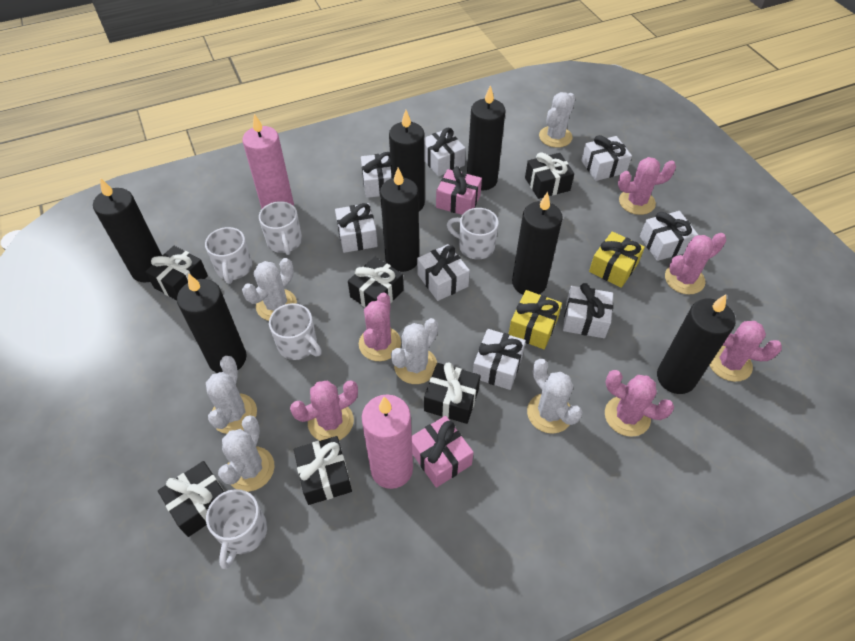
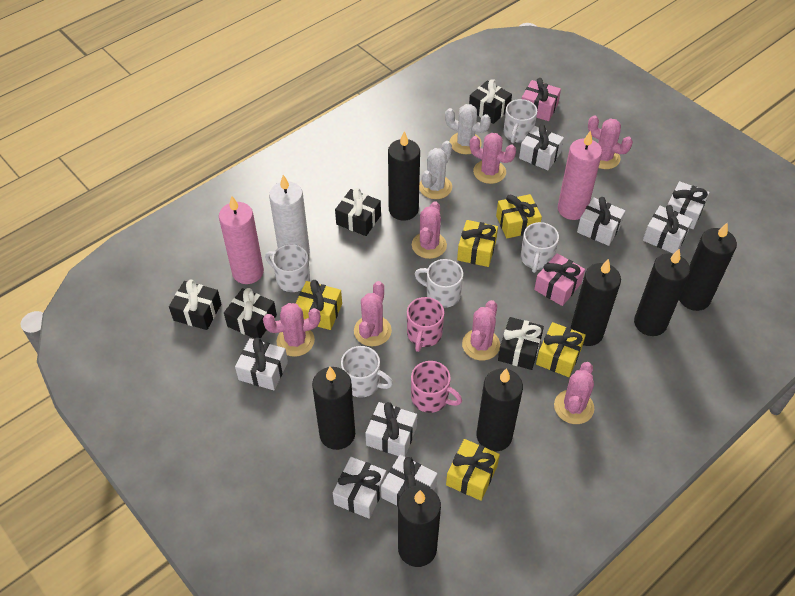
black gift: [145,246,208,300] [158,461,224,537] [294,436,352,505] [348,257,404,307] [424,362,481,424] [525,153,574,199] = 6 -> [169,279,221,330] [224,288,277,339] [335,188,381,236] [469,79,512,124] [498,317,544,370] = 5
pink cactus: [290,380,358,441] [359,293,401,361] [605,370,674,437] [618,157,676,215] [665,233,726,295] [710,321,782,382] = 6 -> [263,303,321,357] [354,281,392,346] [412,201,447,259] [462,300,500,360] [470,133,516,184] [554,362,594,424] [588,115,633,169] = 7
pink mug: none = 0 -> [407,297,444,352] [411,361,462,413] = 2
white cactus: [206,356,257,434] [218,415,275,492] [242,258,297,321] [391,318,438,384] [527,359,582,434] [539,92,575,148] = 6 -> [419,141,452,199] [445,104,491,154] = 2
white candle: none = 0 -> [269,175,310,255] = 1
yellow gift: [509,290,562,349] [589,231,645,288] = 2 -> [295,280,342,330] [446,439,500,501] [457,220,498,267] [496,194,542,238] [536,322,586,377] = 5

